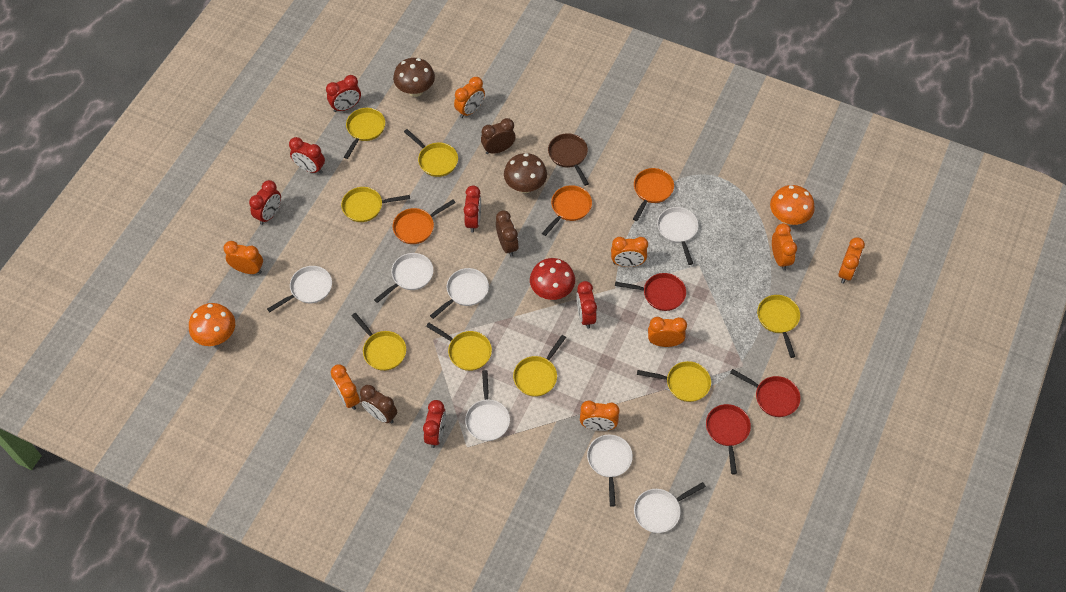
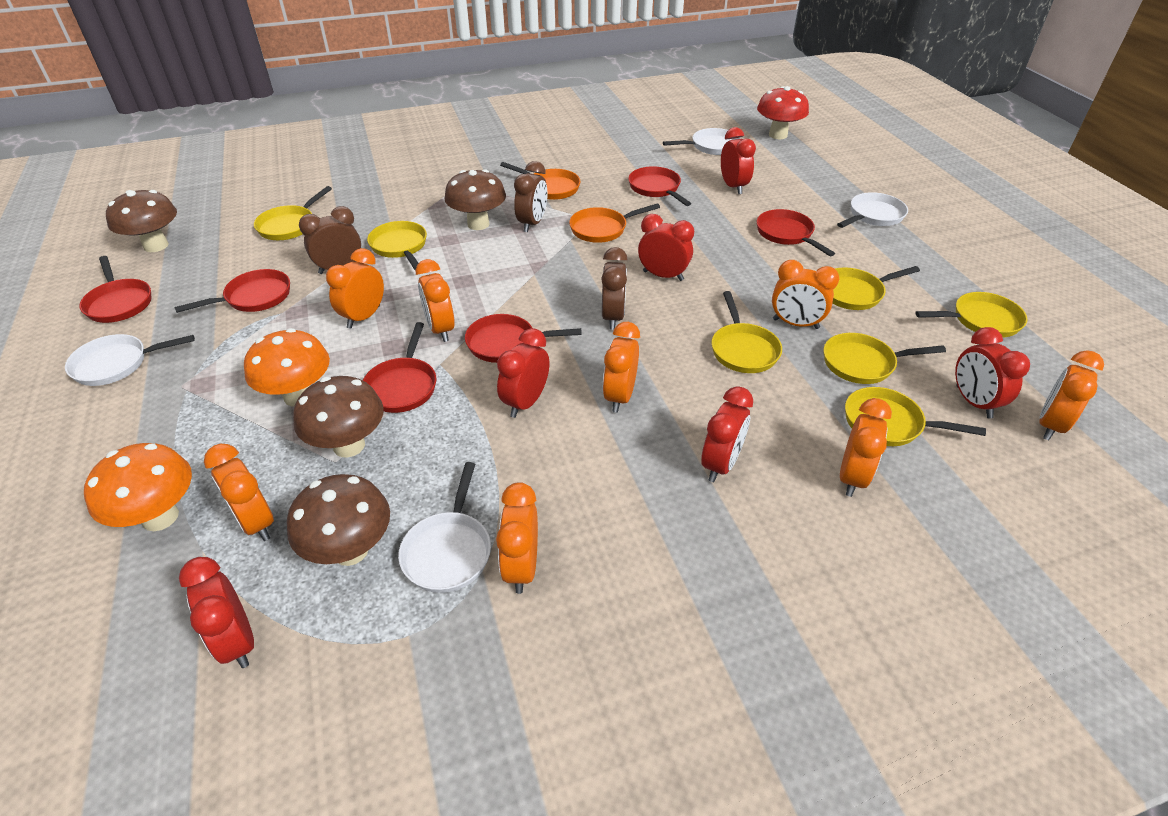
brown mushroom: [393,58,435,97] [504,153,547,193] = 2 -> [106,190,177,252] [287,474,390,566] [293,376,384,458] [444,169,506,230] = 4
brown pan: [548,133,589,186] = 1 -> none = 0
orange pan: [393,200,456,244] [542,185,592,236] [633,168,674,221] = 3 -> [500,162,581,200] [569,203,660,243] = 2
red pan: [615,273,686,311] [706,404,751,474] [730,369,801,417] = 3 -> [79,256,152,323] [174,269,290,313] [363,322,436,413] [465,314,582,363] [628,166,691,206] [757,209,835,256] = 6
white pan: [267,266,332,312] [374,253,433,303] [430,268,489,319] [465,370,510,441] [587,435,633,507] [634,482,706,533] [657,207,698,265] = 7 -> [65,334,195,386] [398,462,491,593] [663,128,741,155] [837,192,908,228] = 4
yellow pan: [341,187,410,222] [344,108,385,159] [352,313,406,371] [404,129,458,177] [426,323,492,371] [513,335,566,397] [637,361,711,402] [757,295,800,358] = 8 -> [254,186,332,240] [367,221,427,270] [711,291,782,373] [824,333,946,384] [832,266,920,310] [845,387,986,446] [915,292,1028,338] = 7

